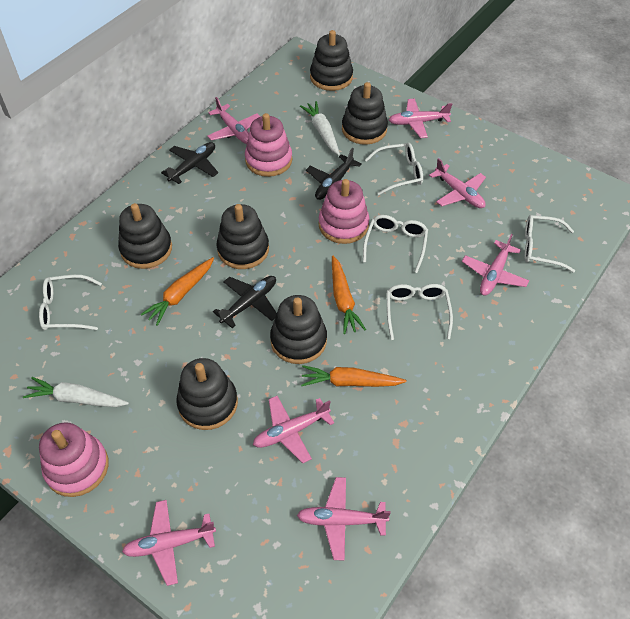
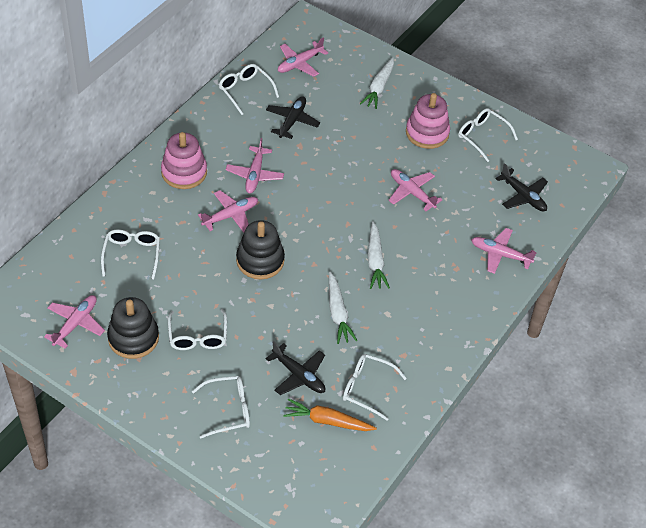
black stacking toy: [118,203,172,269] [176,358,238,430] [216,204,269,269] [270,295,327,364] [310,30,353,91] [342,82,388,145] = 6 -> [107,297,159,359] [236,220,285,280] = 2
orange carrot: [141,257,214,326] [301,365,406,387] [332,256,366,334] = 3 -> [283,398,377,431] = 1
pink plane: [122,500,216,586] [207,97,261,144] [253,396,334,463] [297,477,391,561] [389,98,452,138] [429,158,486,208] [462,234,529,296] = 7 -> [44,295,105,349] [198,190,258,233] [226,138,284,194] [278,37,328,77] [388,169,442,211] [471,228,537,274] = 6
pink stacking toy: [39,422,109,497] [245,113,292,177] [318,179,369,244] = 3 -> [161,132,207,189] [406,93,450,149] = 2
white carrot: [23,377,129,407] [300,101,340,155] = 2 -> [329,272,358,344] [360,57,394,109] [367,221,390,289] = 3
white glasses: [39,275,102,330] [363,215,428,273] [365,143,423,195] [387,284,453,340] [524,215,575,273] = 5 -> [101,229,160,279] [168,309,227,350] [192,376,250,438] [219,64,279,115] [343,354,407,420] [458,108,518,162] = 6

